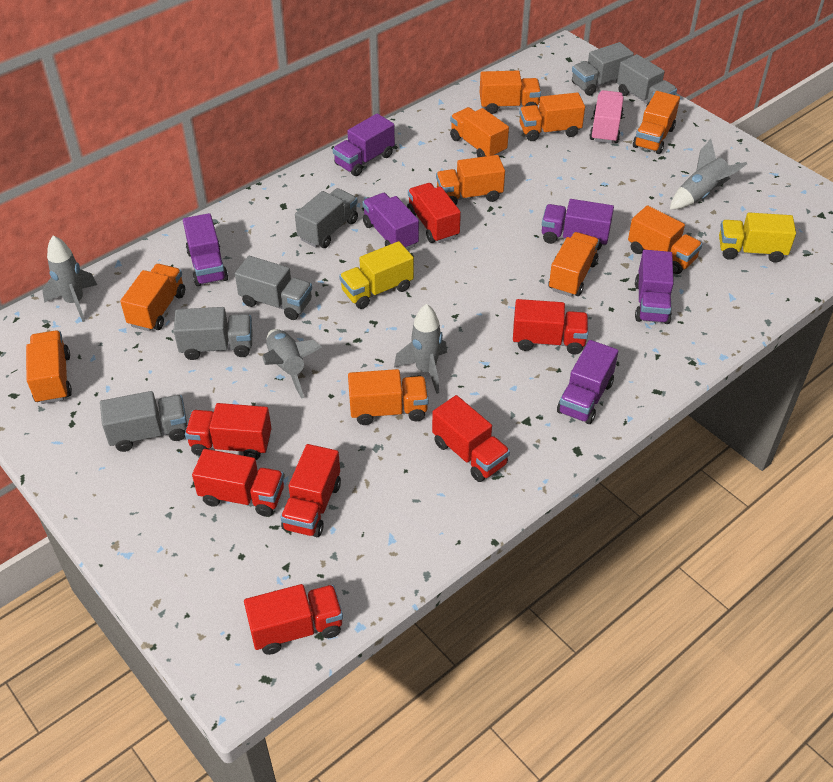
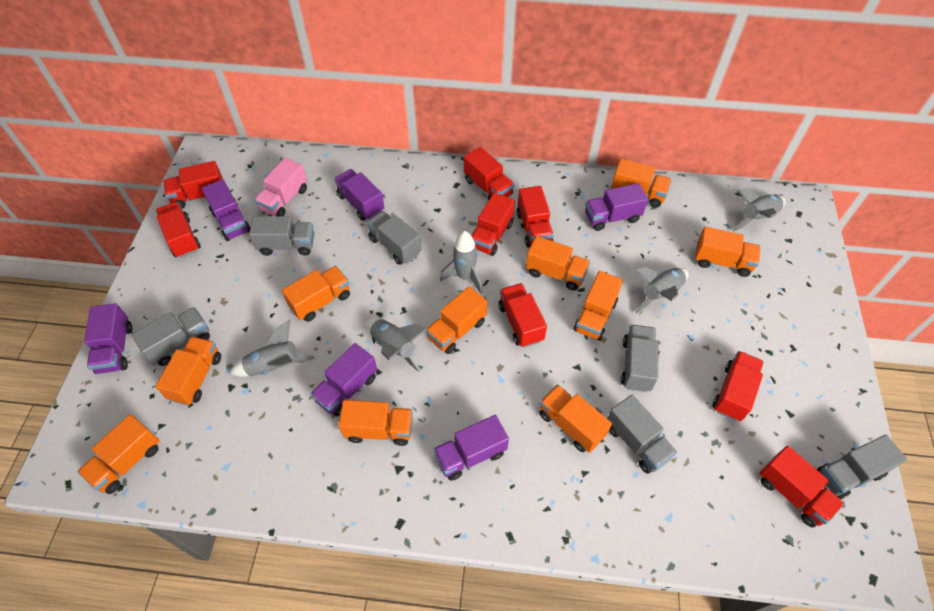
grey rocket: [42,235,97,322] [262,329,322,399] [394,304,447,394] [670,139,747,210] = 4 -> [229,320,314,377] [366,318,427,373] [440,231,482,294] [635,267,689,314] [732,188,786,231] = 5
red truck: [185,403,272,460] [192,449,284,517] [244,584,343,655] [280,444,341,537] [407,183,461,243] [432,395,510,482] [513,299,588,355] = 7 -> [156,202,201,258] [163,161,223,209] [464,147,514,201] [471,193,515,256] [498,283,547,347] [517,186,554,247] [713,351,764,421] [759,446,844,528] = 8
yellow truck: [339,241,414,309] [719,213,796,263] = 2 -> none = 0

